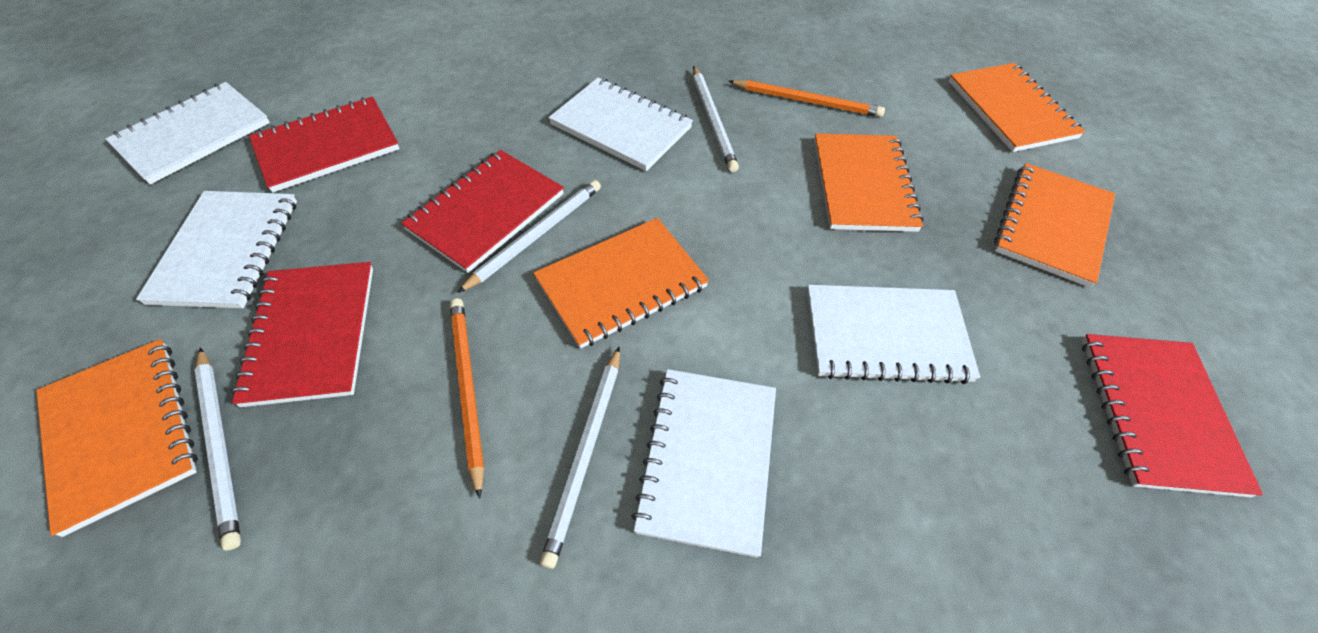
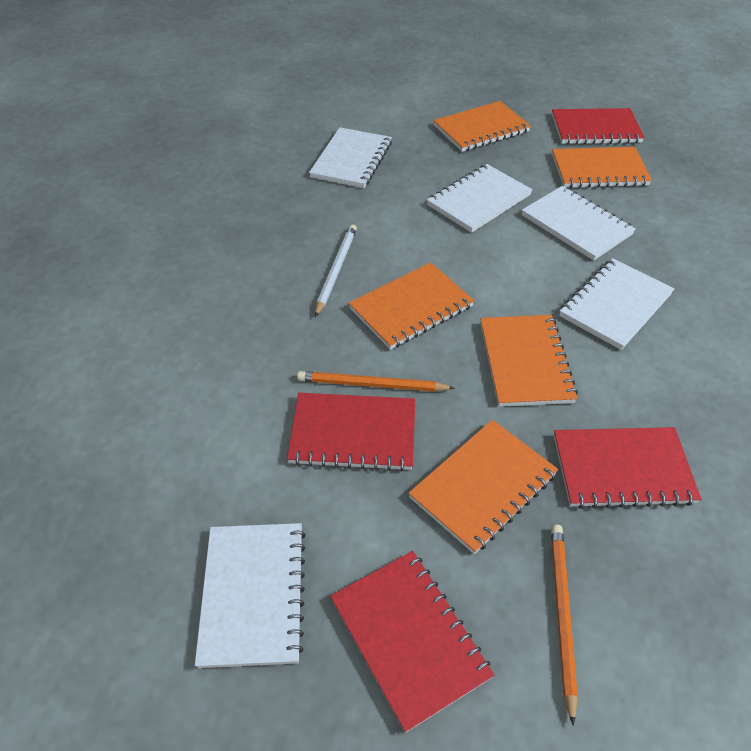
white pencil: [195,347,241,550] [457,180,601,293] [540,346,620,569] [693,66,739,172] = 4 -> [315,224,357,317] = 1

